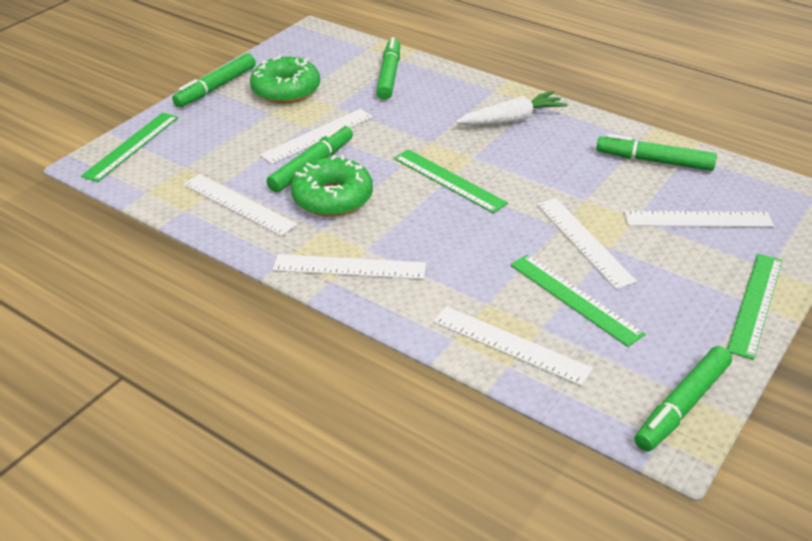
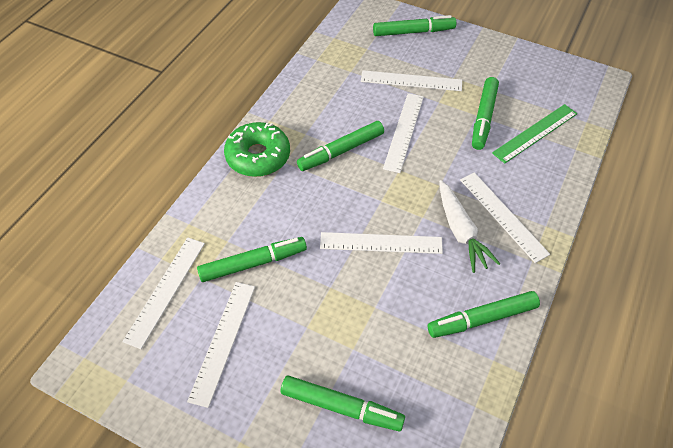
green donut: [250,55,320,104] [291,155,373,217] = 2 -> [224,122,290,177] = 1
green marker: [172,53,256,107] [266,124,353,193] [376,37,400,100] [596,134,717,171] [635,346,732,452] = 5 -> [197,237,307,282] [281,375,405,431] [297,121,384,171] [373,15,457,36] [428,291,540,338] [472,77,499,150] = 6
green ruler: [81,112,178,182] [394,149,508,213] [510,254,645,347] [727,254,783,360] = 4 -> [492,104,578,164] = 1

